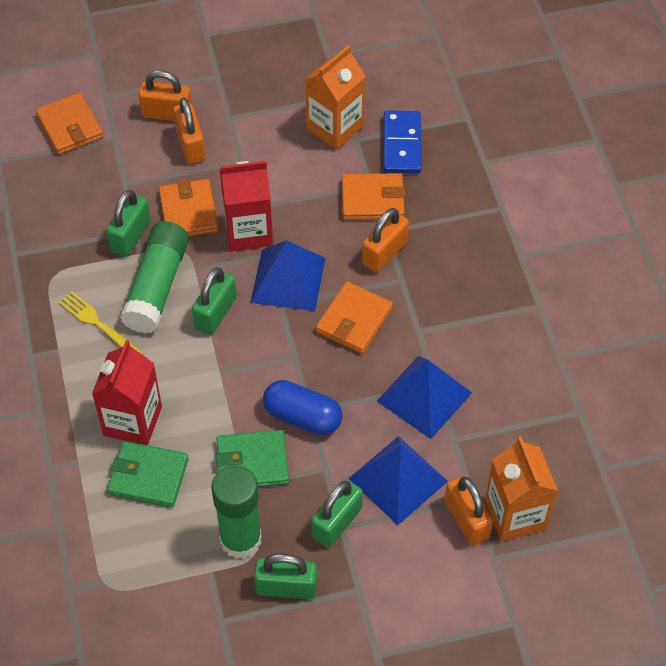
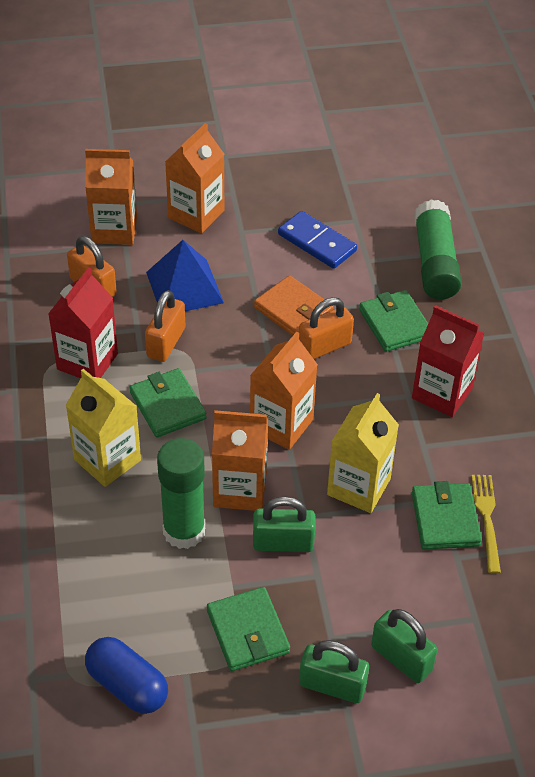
blue pyramid: [250,240,325,311] [348,436,448,525] [377,356,472,439] = 3 -> [146,240,224,311] = 1
green padlock: [106,190,151,257] [192,267,236,335] [254,554,317,599] [311,479,363,548] = 4 -> [253,496,315,552] [299,640,369,703] [371,609,437,683] = 3
green wallet: [107,441,189,508] [216,430,289,487] = 2 -> [130,368,207,438] [207,587,290,671] [359,290,428,352] [412,481,482,550] = 4
orange carton: [305,45,366,150] [485,437,558,542] = 2 -> [85,149,137,245] [165,123,224,233] [212,410,268,511] [250,332,318,450] = 4
orange padlock: [138,70,192,121] [173,98,206,164] [362,208,409,273] [445,475,493,546] = 4 -> [67,236,117,297] [145,290,185,362] [299,297,354,359] = 3
orange wallet: [35,93,104,155] [159,179,219,236] [316,281,393,354] [342,173,406,220] = 4 -> [254,275,334,336] = 1
yellow carton: none = 0 -> [66,369,141,487] [327,393,399,513] = 2

